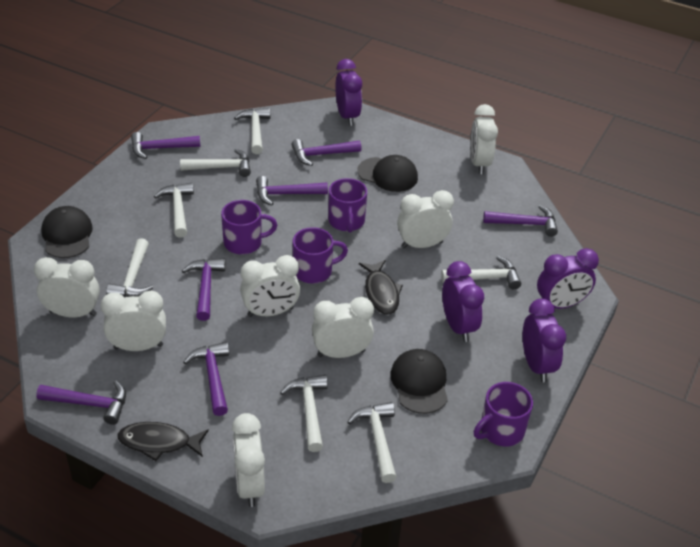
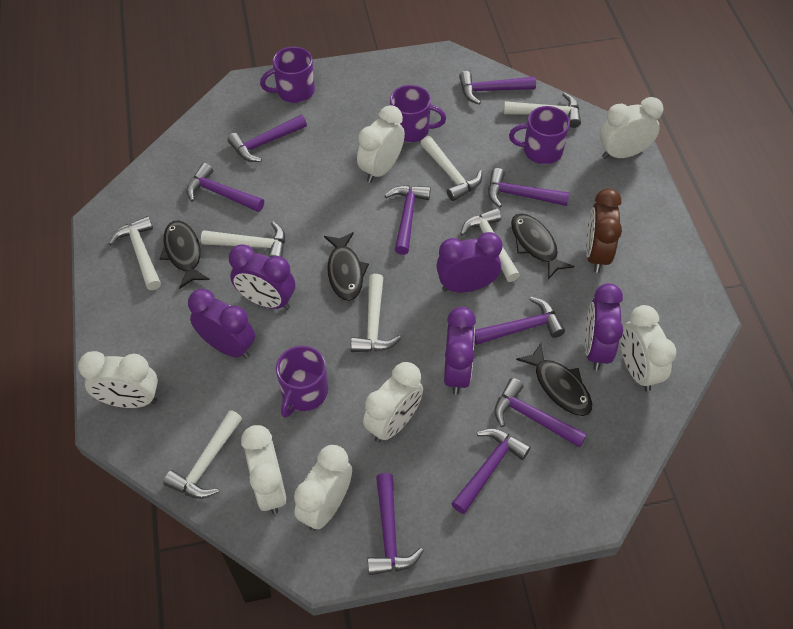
black cap: [41,206,93,258] [357,155,418,192] [390,349,448,414] = 3 -> none = 0
black fish: [117,422,209,461] [359,260,403,315] = 2 -> [160,221,210,289] [324,232,369,301] [511,214,574,279] [516,343,592,416] = 4
brown clock: none = 0 -> [586,188,622,273] = 1
purple clock: [335,59,362,126] [442,261,484,342] [523,299,566,382] [537,248,599,309] = 4 -> [188,289,255,359] [229,244,295,310] [436,232,503,292] [444,307,476,395] [585,283,623,370] = 5
purple hammer: [36,381,126,425] [131,132,200,159] [182,259,226,321] [183,342,229,416] [256,176,328,206] [291,139,361,166] [483,205,558,237] = 7 -> [186,163,264,212] [228,115,307,162] [367,473,424,575] [385,185,431,255] [451,428,531,514] [459,71,536,105] [474,297,565,345] [488,168,570,208] [494,378,587,448] = 9

